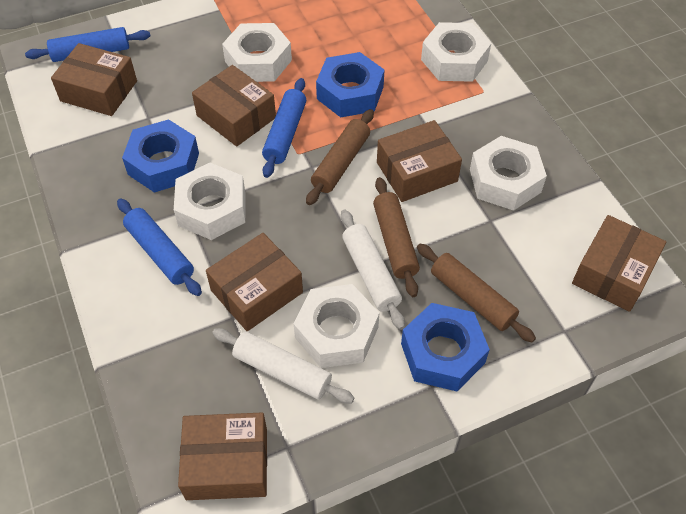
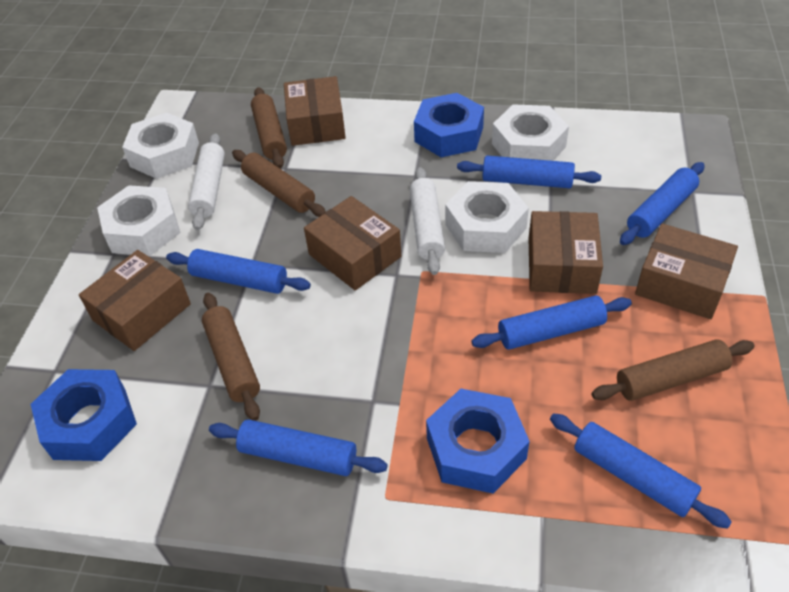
blue rolling pin: [25,27,150,62] [117,199,202,296] [262,78,306,178] = 3 -> [166,249,311,294] [209,419,388,476] [457,155,601,188] [471,295,632,350] [550,413,732,529] [620,162,704,245] = 6
brown box: [51,43,137,116] [178,413,267,500] [192,65,276,146] [206,233,303,331] [377,120,462,202] [572,215,666,312] = 6 -> [79,250,191,351] [284,76,346,146] [304,196,401,291] [529,211,603,294] [635,224,738,319] = 5
brown rolling pin: [306,109,374,205] [373,177,420,297] [417,244,536,342] = 3 -> [202,293,260,421] [232,150,326,217] [251,87,287,169] [592,339,755,401] = 4
white nut: [174,163,245,240] [222,23,292,82] [294,284,379,368] [421,22,491,82] [470,136,547,211] = 5 -> [97,185,180,256] [122,113,199,179] [445,181,529,253] [492,104,569,161] = 4

